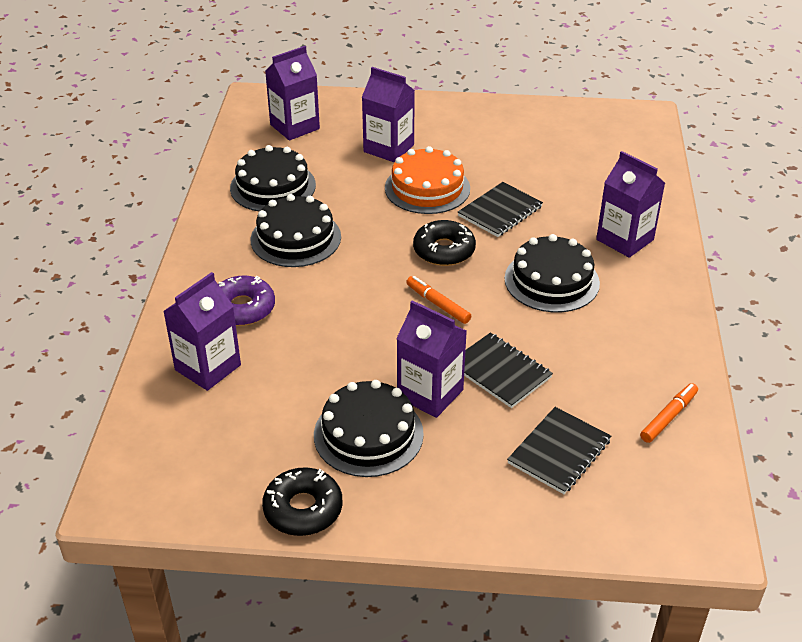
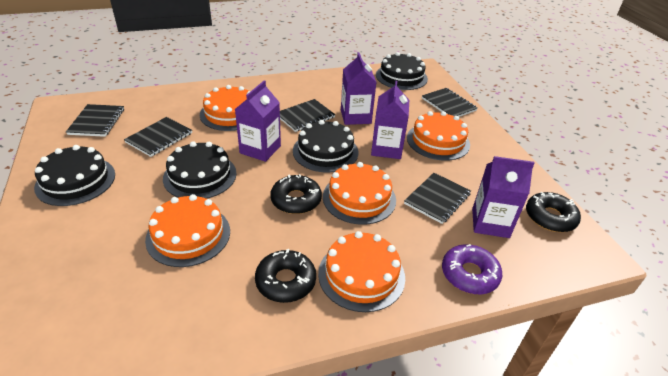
black donut: [262,467,343,536] [413,220,476,266] = 2 -> [255,249,316,303] [270,174,322,214] [526,192,581,232] = 3
black notebook: [458,182,543,237] [464,333,553,408] [507,407,611,494] = 3 -> [66,104,124,137] [124,117,192,157] [280,99,335,132] [404,173,471,224] [422,88,477,117] = 5
orange cake: [385,146,470,214] = 1 -> [145,194,230,267] [200,85,251,131] [318,231,405,312] [323,162,396,225] [407,111,470,161] = 5
orange marker: [406,276,471,324] [640,383,698,443] = 2 -> none = 0
purple carton: [163,272,241,391] [265,46,320,140] [362,67,415,162] [396,300,467,418] [596,151,665,258] = 5 -> [235,81,281,162] [341,52,377,125] [371,81,409,159] [472,156,535,238] = 4

